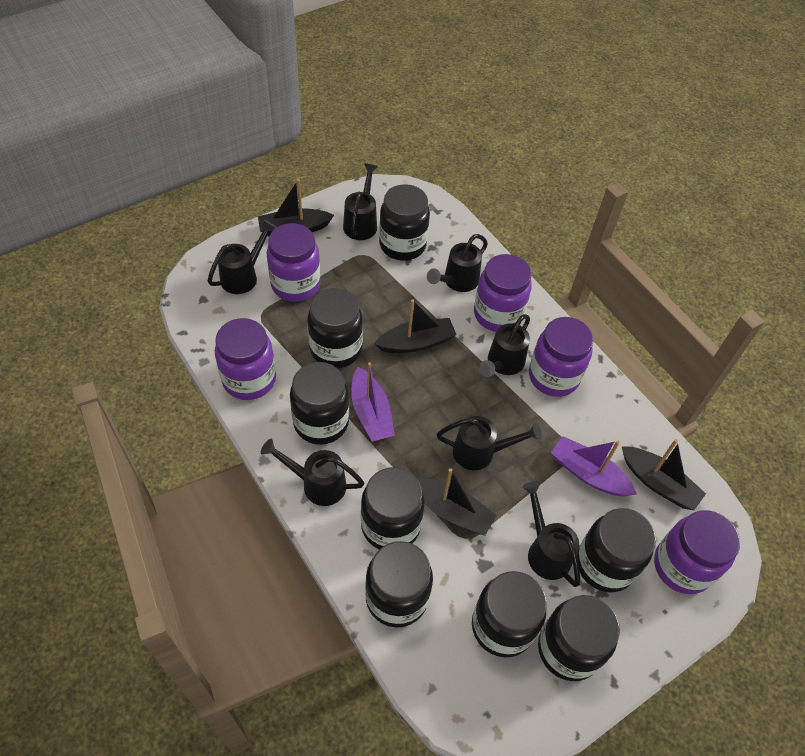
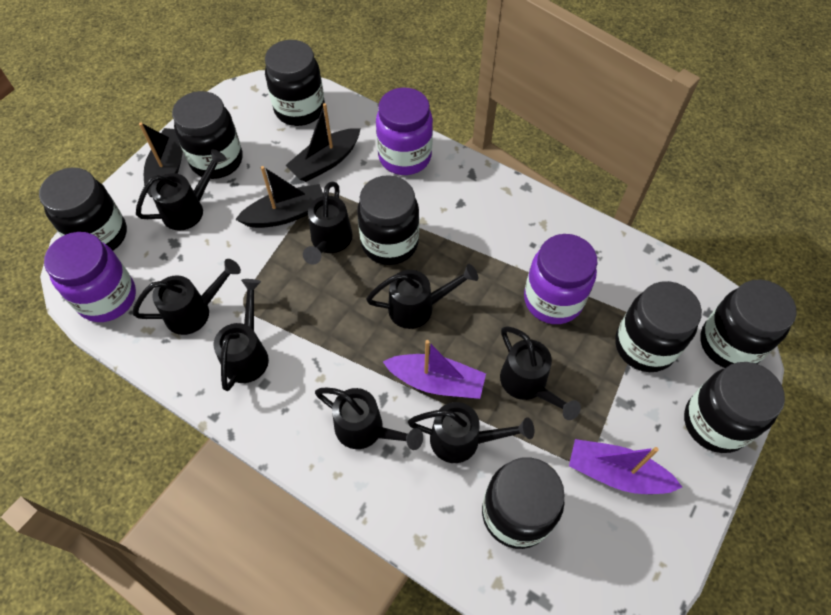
black boat: [258,179,334,237] [374,299,457,353] [417,468,497,536] [622,439,706,510] = 4 -> [139,123,183,198] [235,166,324,228] [285,103,361,182] = 3
black watering can: [208,220,277,294] [261,439,364,506] [343,164,378,240] [427,234,488,292] [437,416,542,470] [479,314,530,377] [522,481,580,587] = 7 -> [132,259,241,335] [136,149,227,231] [214,279,269,391] [303,182,353,265] [315,387,423,450] [366,264,478,329] [408,402,534,463] [500,326,581,420] = 8
purple jar: [215,318,276,400] [266,223,321,302] [474,254,532,332] [529,317,594,397] [654,510,740,594] = 5 -> [44,232,136,322] [376,88,433,175] [524,234,597,324] = 3

